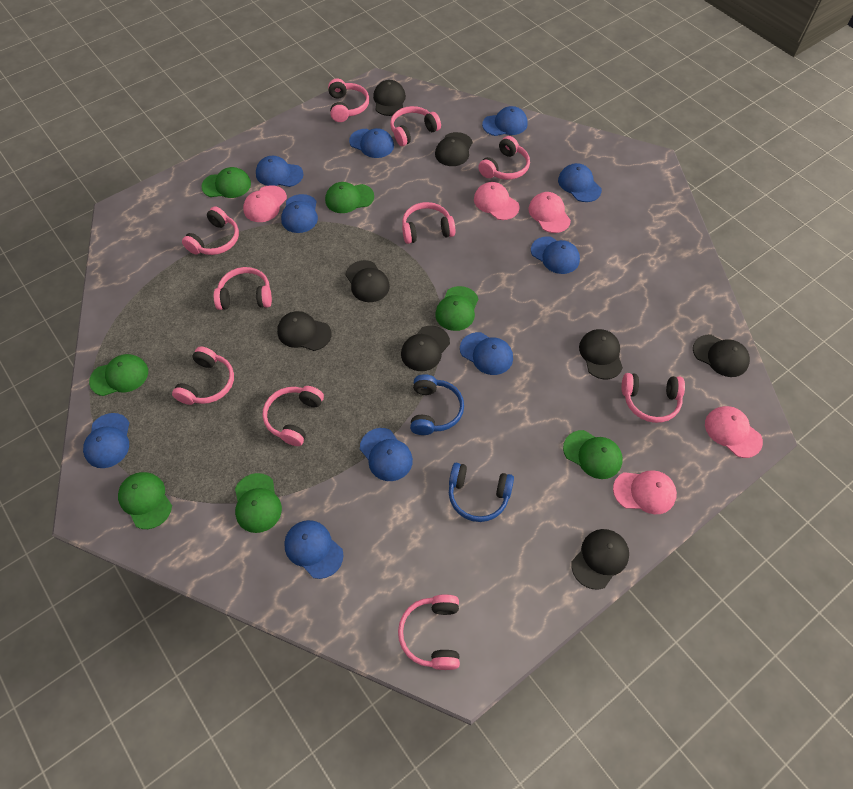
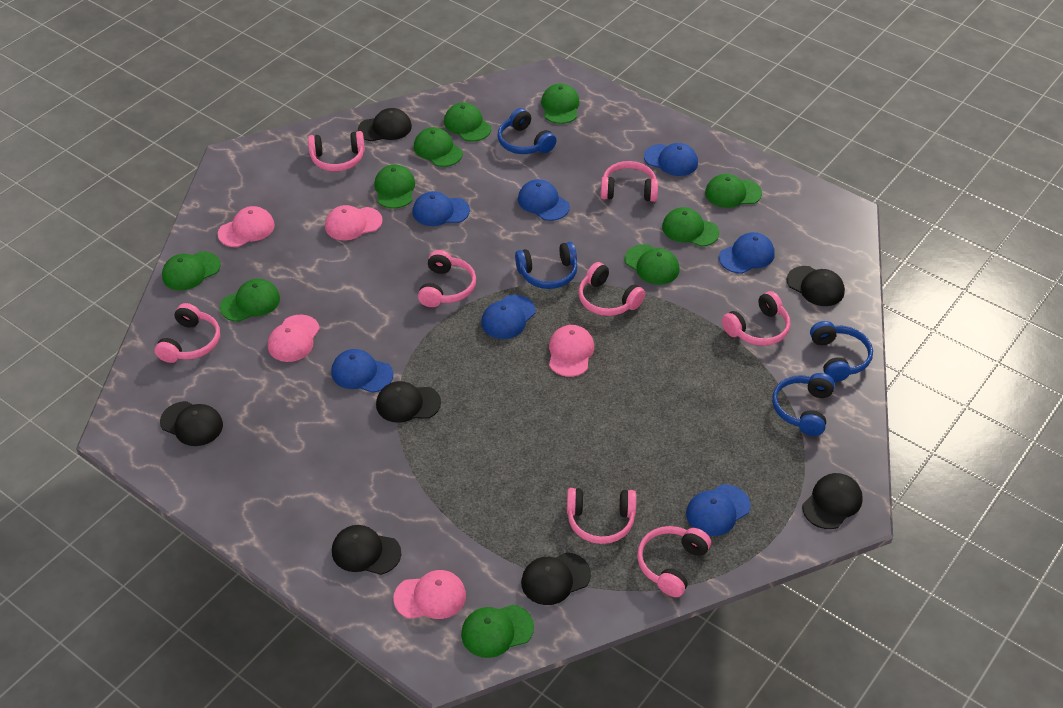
black cap: [277,311,331,351] [345,260,390,302] [373,80,406,116] [401,326,450,371] [435,132,473,166] [571,529,629,590] [579,329,623,379] [693,335,750,377] = 8 -> [160,401,223,446] [332,525,401,575] [358,108,412,141] [376,381,441,423] [521,552,591,605] [786,266,845,306] [802,473,863,529] = 7
blue cap: [83,413,130,468] [256,156,303,187] [281,194,318,233] [284,520,343,579] [349,128,394,158] [360,428,413,481] [460,332,513,375] [482,106,528,136] [531,236,580,274] [558,163,602,202] = 10 -> [331,349,393,393] [413,191,470,226] [481,295,535,339] [518,179,570,221] [644,143,698,176] [686,484,751,536] [719,232,775,274] = 7
blue headphones: [410,374,464,435] [449,463,514,522] = 2 -> [498,108,557,154] [515,242,578,289] [772,373,835,436] [810,321,873,382] = 4
green cap: [89,354,148,396] [118,472,172,529] [201,167,251,198] [235,473,282,533] [325,182,374,213] [435,286,478,331] [563,430,623,479] = 7 -> [162,251,221,290] [220,279,280,322] [374,165,415,209] [414,127,463,167] [444,103,491,141] [461,605,534,658] [541,84,580,124] [625,244,680,285] [662,207,719,247] [705,174,762,208] = 10
pink headphones: [172,346,234,405] [182,206,239,255] [214,267,272,310] [263,386,324,446] [328,79,369,122] [390,106,441,146] [398,594,460,670] [402,202,455,244] [478,136,530,180] [621,373,685,423] = 10 -> [155,303,220,363] [308,131,365,171] [418,250,476,307] [567,488,636,544] [578,262,645,316] [601,161,658,202] [637,526,711,597] [722,291,790,346] = 8

